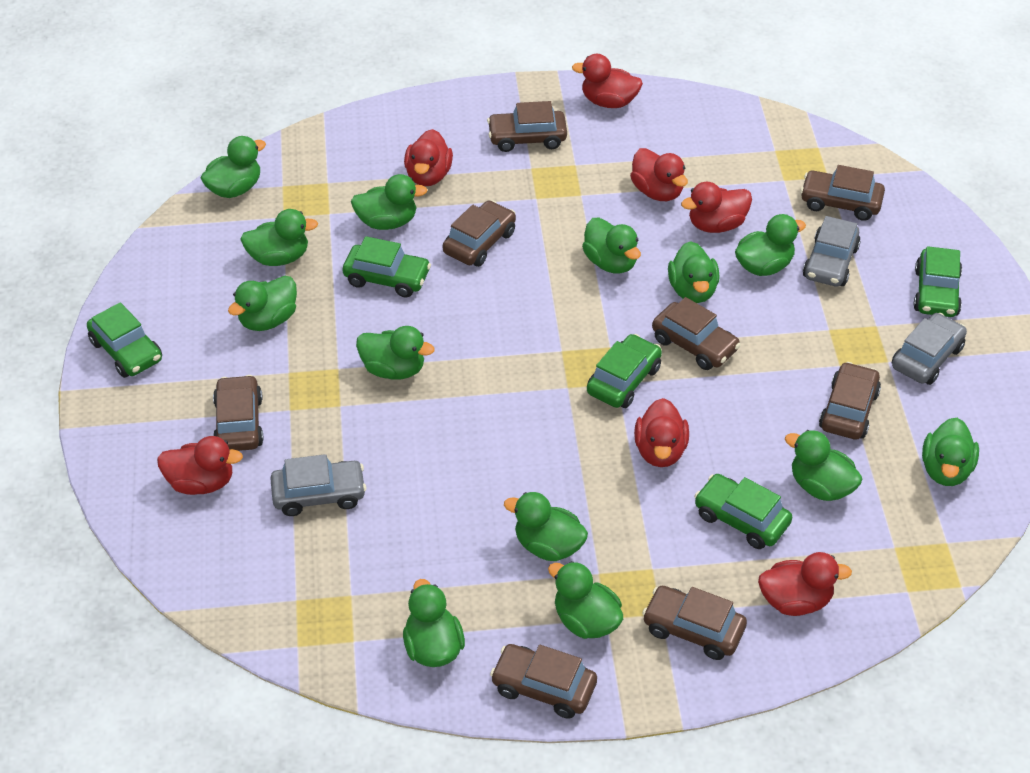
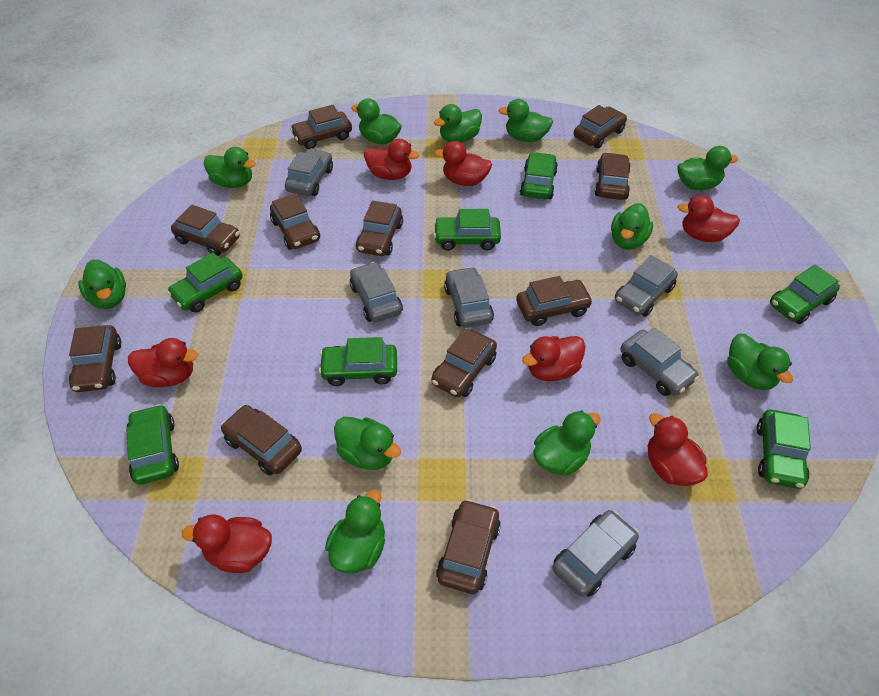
brown car: [213,375,264,451] [442,200,516,267] [487,101,567,152] [490,644,597,719] [642,586,747,660] [652,297,741,370] [800,165,885,221] [819,362,881,440] = 8 -> [69,325,121,392] [171,205,240,256] [221,405,302,476] [270,193,320,250] [290,105,352,149] [356,200,403,256] [431,328,497,397] [436,499,501,594] [516,276,593,326] [574,105,627,148] [594,152,631,200] = 11
green car: [87,302,162,378] [343,236,431,297] [587,334,662,408] [694,474,792,549] [914,246,962,317] = 5 -> [126,404,179,485] [167,252,243,313] [319,337,397,386] [433,209,501,251] [520,152,558,199] [757,410,811,489] [770,265,840,324] = 7
green duck: [201,136,266,198] [228,276,297,331] [240,209,318,266] [351,174,427,230] [356,326,435,380] [403,579,465,667] [504,492,588,561] [548,561,623,639] [582,218,641,273] [668,241,720,303] [735,214,806,276] [785,430,862,501] [922,418,979,486] = 13 -> [78,259,126,309] [204,147,256,188] [325,490,385,574] [334,417,401,470] [351,99,402,144] [434,104,482,143] [498,99,553,142] [533,410,601,476] [611,203,653,250] [678,146,738,190] [727,334,793,390] = 11
grey car: [270,454,366,516] [803,216,861,287] [892,313,967,385] = 3 -> [285,149,333,196] [350,262,403,322] [444,267,494,328] [553,510,639,597] [615,255,678,317] [620,328,699,396] = 6

